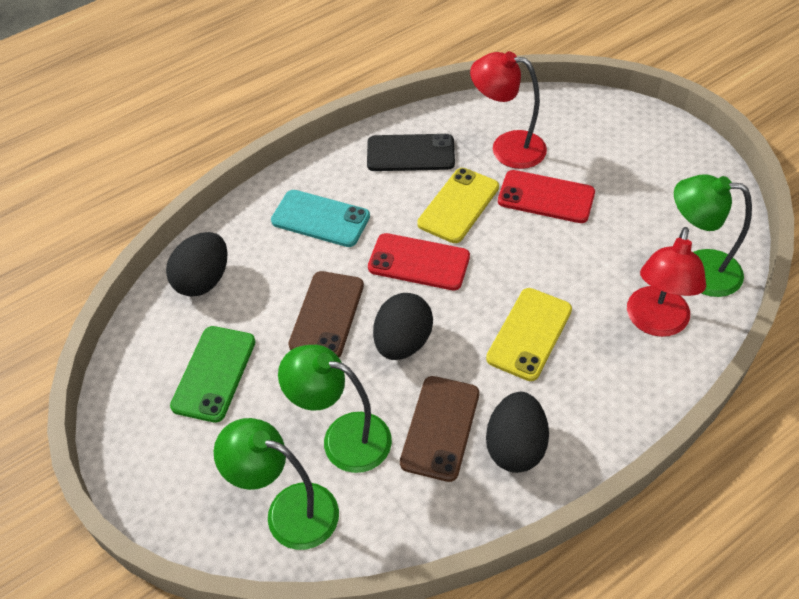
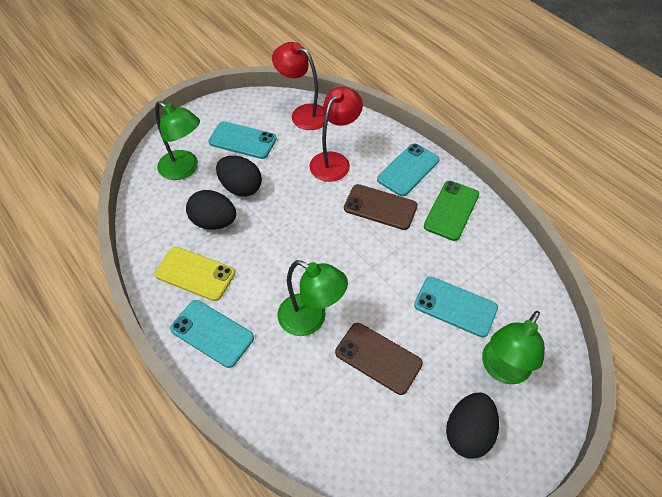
black phone: [367,134,455,171] = 1 -> none = 0
red phone: [368,233,470,290] [498,170,595,223] = 2 -> none = 0
turquoise phone: [271,190,370,247] = 1 -> [170,300,254,368] [208,121,277,159] [377,143,440,196] [414,277,498,337] = 4
yellow phone: [417,168,499,243] [486,288,572,381] = 2 -> [155,247,235,301] = 1

